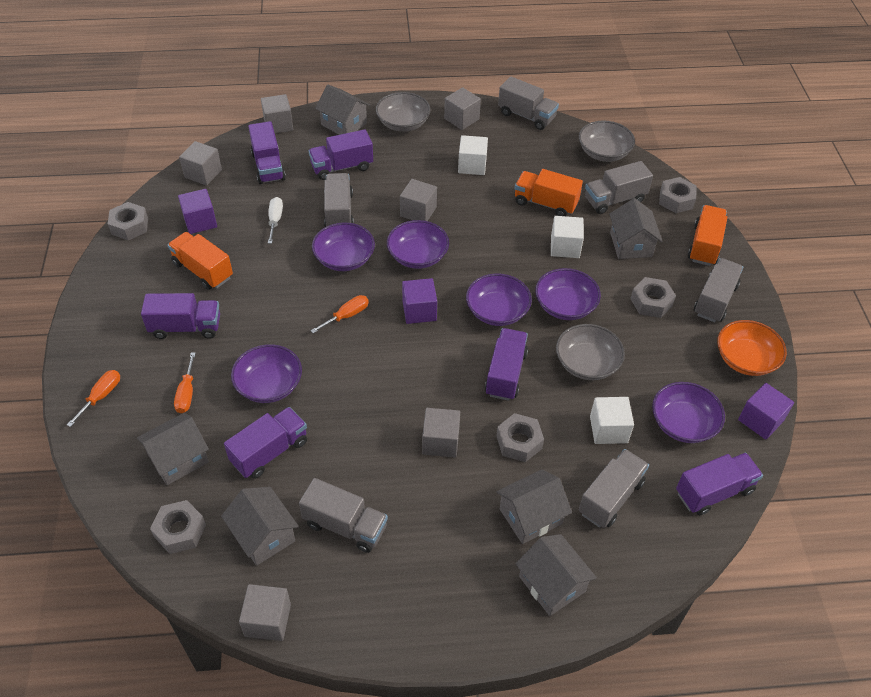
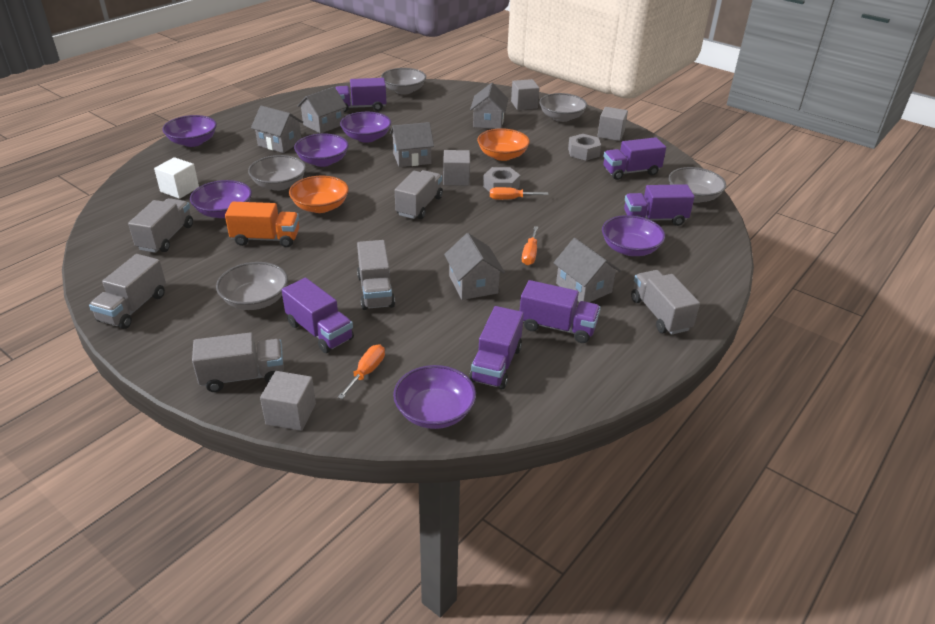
grey bowl: [376,92,431,132] [556,324,625,380] [579,120,635,162] = 3 -> [216,262,288,310] [248,155,306,191] [381,68,426,95] [539,93,587,122] [668,167,726,203] = 5
grey cube: [179,141,222,186] [239,584,291,641] [261,94,293,133] [400,179,437,221] [422,408,460,457] [444,87,481,130] = 6 -> [260,371,316,431] [443,150,470,186] [511,79,540,110] [597,107,628,141] = 4
grey nut: [108,202,148,241] [150,500,206,554] [496,413,544,462] [630,277,676,318] [659,177,697,213] = 5 -> [483,167,520,192] [568,134,601,161] = 2
orange bowl: [717,320,787,376] = 1 -> [289,176,349,213] [477,128,530,161] = 2
orange truck: [168,232,233,290] [515,169,583,216] [688,205,727,266] = 3 -> [225,202,299,247] = 1
purple cube: [178,189,217,234] [402,278,437,324] [738,383,794,440] = 3 -> none = 0
white cube: [458,135,488,175] [551,216,584,258] [590,397,634,444] = 3 -> [154,157,199,199] = 1
white screwdriver: [268,197,283,244] = 1 -> none = 0

